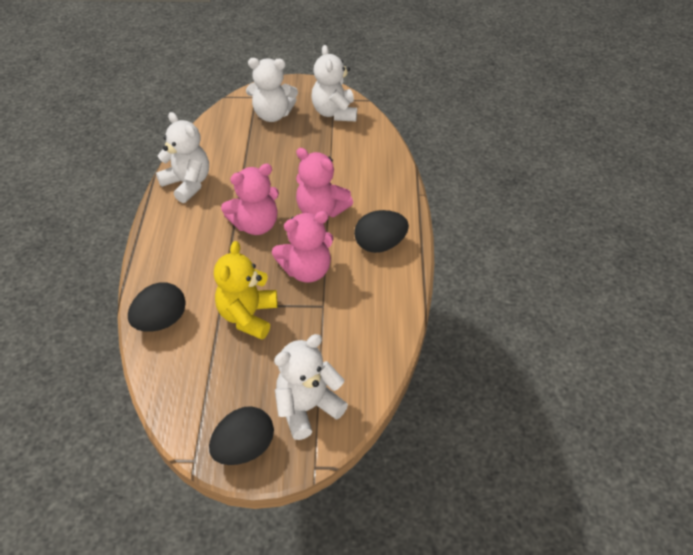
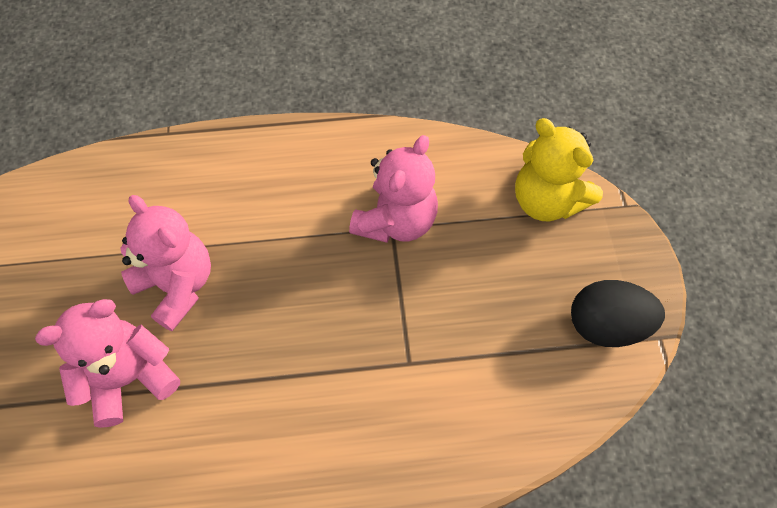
black egg: [128,282,186,331] [209,406,274,465] [354,210,409,253] = 3 -> [571,280,665,347] = 1
white teddy bear: [156,112,209,203] [246,58,298,122] [274,334,348,440] [312,45,357,121] = 4 -> none = 0

